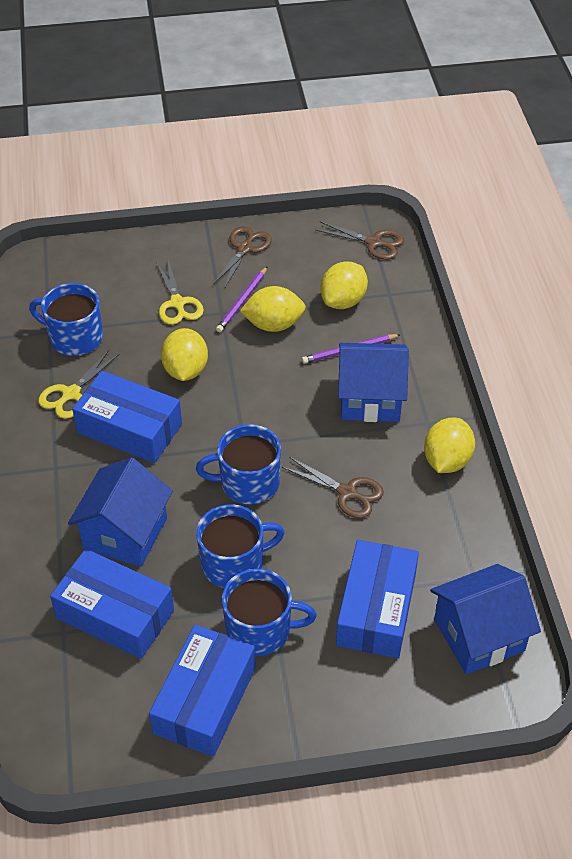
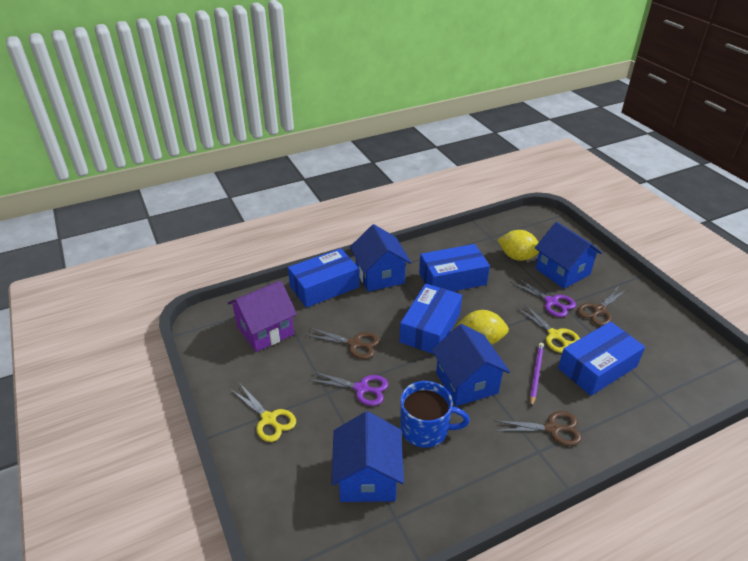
blue house: [68,457,173,567] [338,343,409,422] [430,564,541,674] = 3 -> [331,411,404,502] [350,224,411,292] [432,324,510,406] [535,222,602,289] = 4
blue mug: [29,283,103,356] [196,424,281,504] [196,504,285,588] [222,569,317,656] = 4 -> [400,381,470,448] = 1
purple house: none = 0 -> [228,280,297,352] = 1
purple pencil: [216,266,268,332] [302,334,401,364] = 2 -> [530,343,544,407] = 1
purple scissors: none = 0 -> [309,371,388,406] [511,277,576,317] = 2
yellow lemon: [161,328,208,381] [240,286,306,332] [320,261,368,309] [424,418,475,473] = 4 -> [456,310,509,345] [498,230,539,261] = 2

